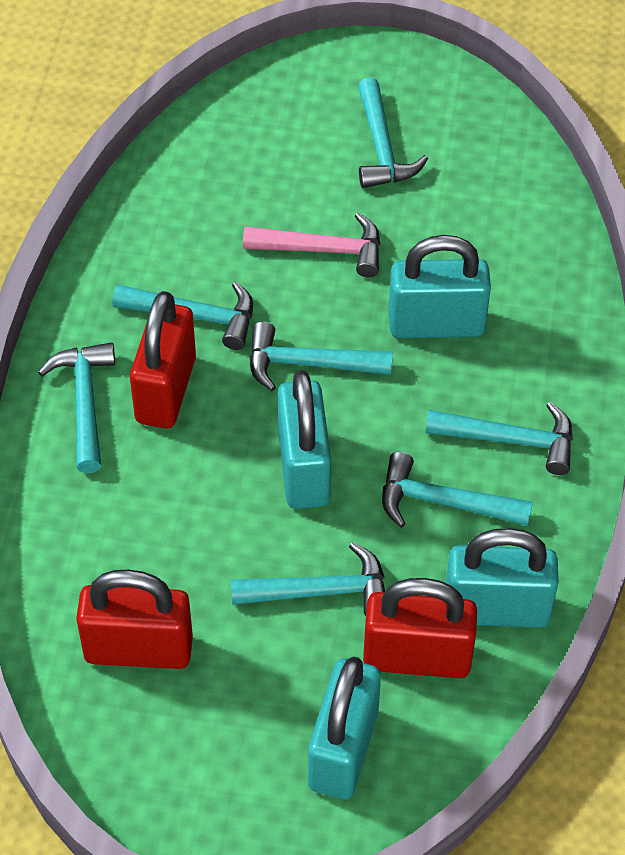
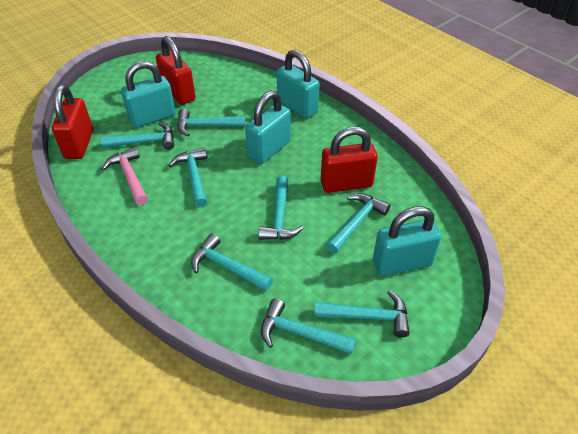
turquoise hammer: [38,342,115,473] [113,282,253,350] [231,542,385,616] [249,322,393,391] [358,77,428,188] [382,452,533,528] [425,402,573,475] = 7 -> [101,122,174,150] [169,147,207,208] [177,109,246,137] [191,233,273,291] [259,176,304,240] [261,299,356,354] [315,290,410,338] [327,193,390,253] = 8

